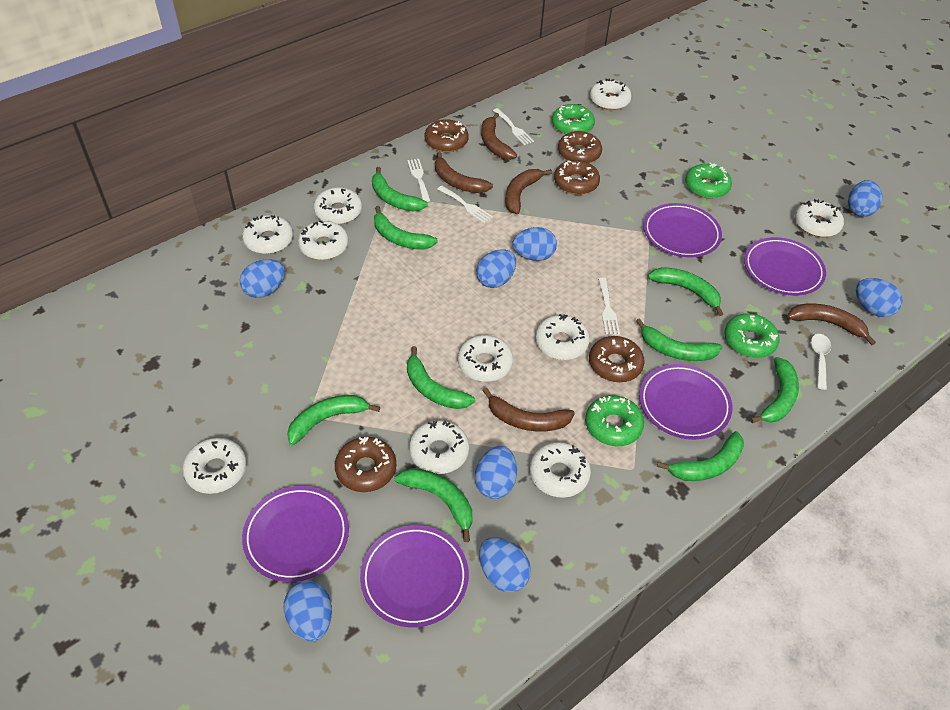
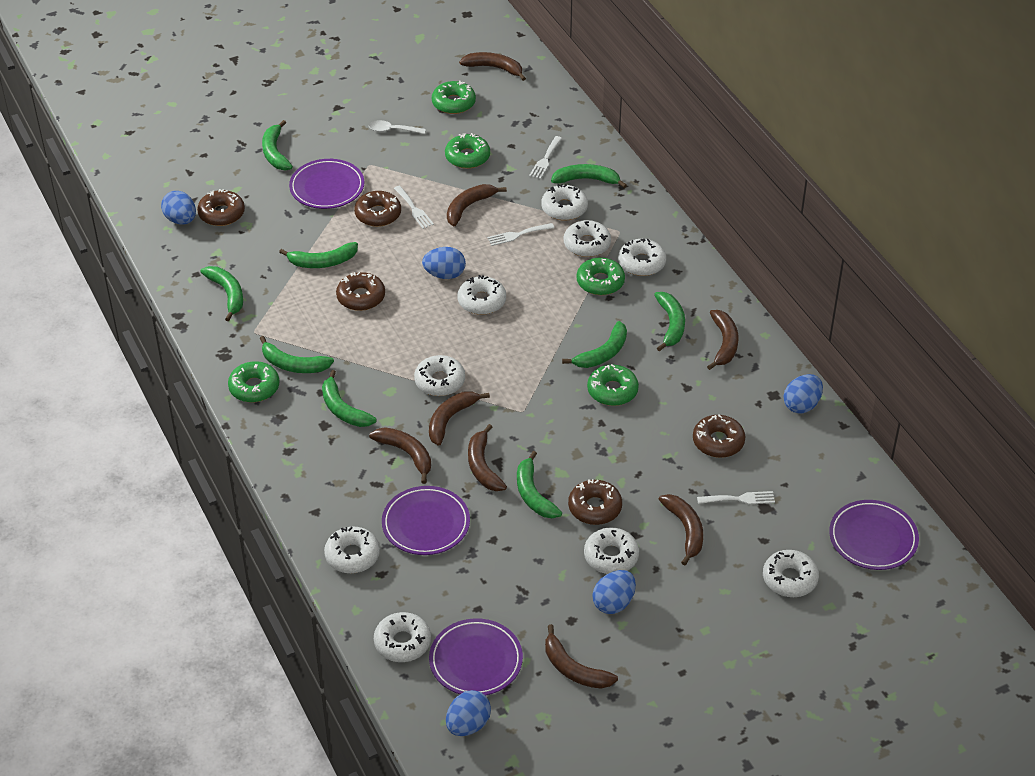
blue egg: [240,260,285,298] [284,580,332,641] [475,446,517,499] [476,249,516,288] [479,537,531,592] [512,227,557,261] [848,180,882,217] [856,278,903,317] = 8 -> [161,191,196,225] [422,247,466,279] [446,690,491,736] [592,570,636,614] [783,374,823,414] = 5
brown banana: [435,152,493,193] [481,113,517,160] [483,388,575,431] [505,169,552,214] [787,303,876,345] = 5 -> [369,427,431,484] [429,391,490,446] [447,184,507,226] [459,52,526,81] [468,424,507,491] [545,624,618,689] [659,494,703,565] [707,310,738,370] = 8
green donut: [552,104,595,134] [585,395,644,446] [685,163,732,199] [724,313,779,358] = 4 -> [228,361,279,402] [432,81,476,114] [445,133,490,169] [576,257,625,295] [587,364,639,406] = 5
purple plate: [242,486,349,582] [360,525,469,627] [639,364,733,440] [643,203,722,258] [744,237,826,296] = 5 -> [289,159,364,209] [382,486,470,555] [429,618,523,696] [829,500,919,570] = 4
white donut: [182,438,247,494] [242,215,293,254] [298,221,348,260] [313,187,362,224] [409,420,469,474] [458,335,513,382] [530,442,591,498] [535,314,590,360] [590,79,632,110] [795,199,844,237] = 10 -> [324,527,380,573] [374,612,431,662] [414,355,465,396] [457,275,506,315] [541,184,588,221] [564,220,611,257] [584,527,639,574] [618,239,666,276] [763,550,819,597] = 9

